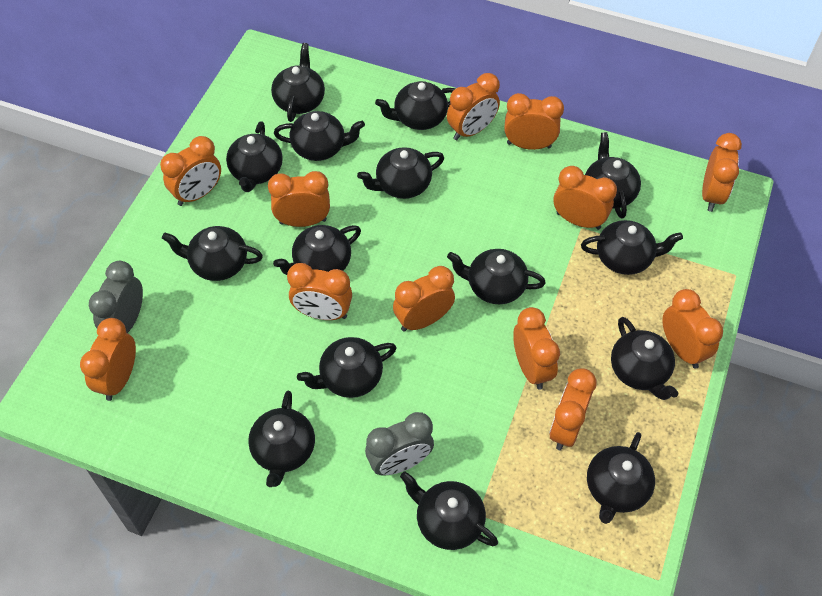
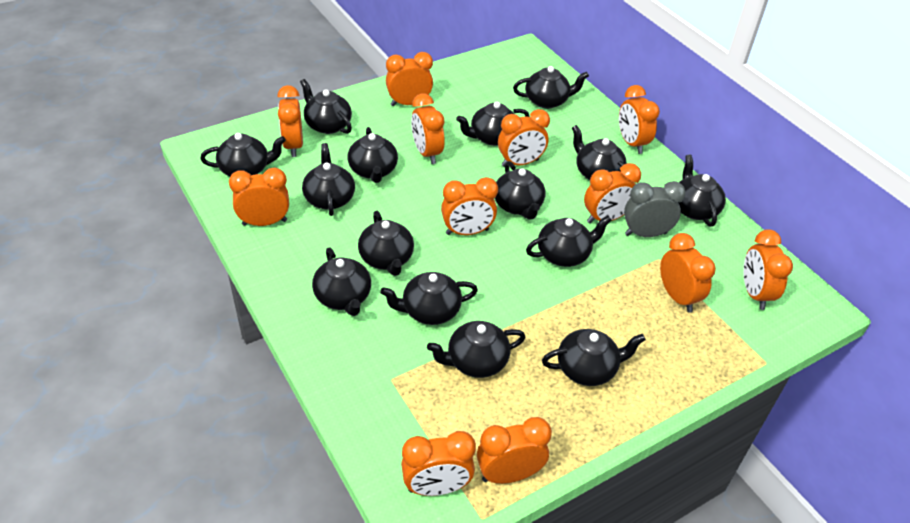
grey clock: [89,261,143,333] [365,412,434,476] = 2 -> [624,181,686,237] = 1

